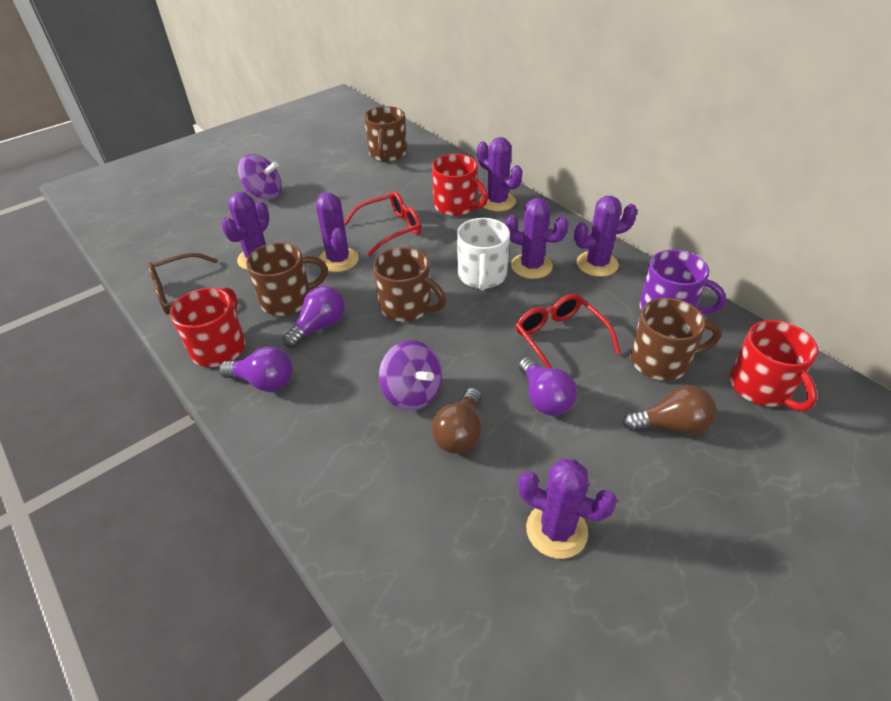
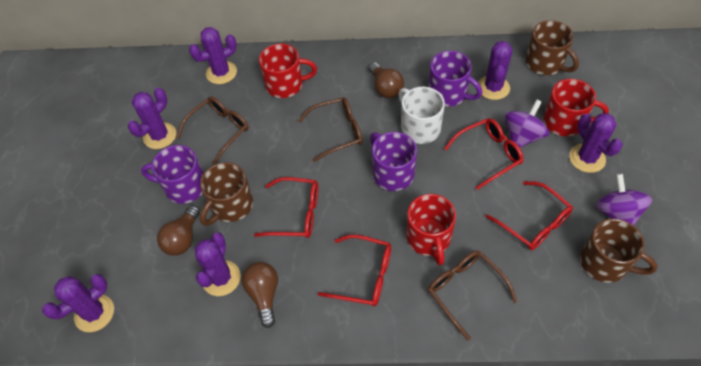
brown glasses: [147,253,218,315] = 1 -> [176,97,249,165] [298,97,362,162] [428,251,518,340] = 3
brown light bulb: [432,388,482,454] [623,385,716,435] = 2 -> [157,205,200,256] [242,262,278,328] [369,62,404,98] = 3
brown mug: [246,242,328,316] [364,106,407,162] [373,247,446,322] [630,298,721,381] = 4 -> [200,162,253,226] [526,20,579,75] [580,219,658,283] = 3
purple light bulb: [219,347,293,392] [283,286,345,348] [519,357,577,416] = 3 -> none = 0
purple mug: [639,250,726,314] = 1 -> [141,145,203,204] [370,132,417,191] [429,51,482,106] = 3
red glasses: [344,191,421,256] [516,294,620,368] = 2 -> [254,177,318,238] [318,235,391,306] [444,118,523,190] [486,181,573,250] = 4

